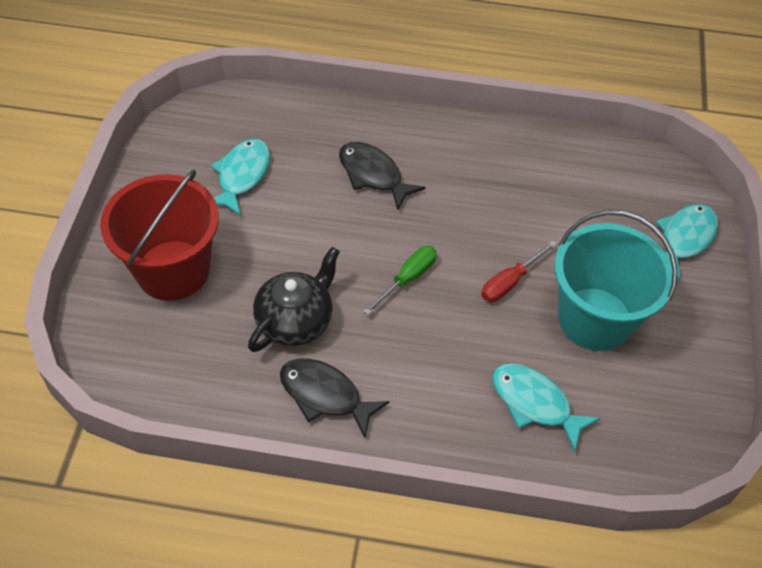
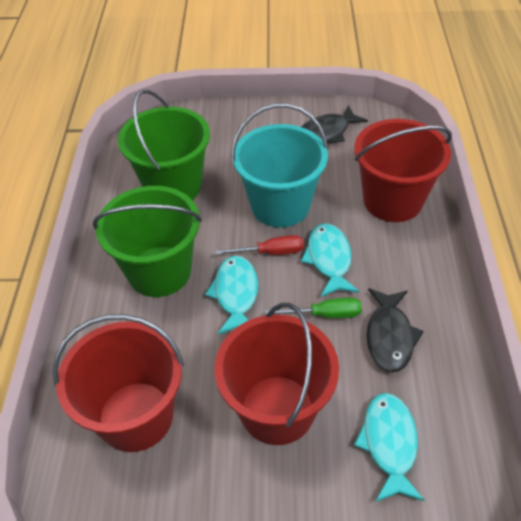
black teapot: [248,247,340,352] = 1 -> none = 0
green bucket: none = 0 -> [93,186,202,297] [118,90,210,200] = 2
red bucket: [100,170,219,301] = 1 -> [53,314,184,452] [215,303,339,445] [354,119,452,222] = 3

